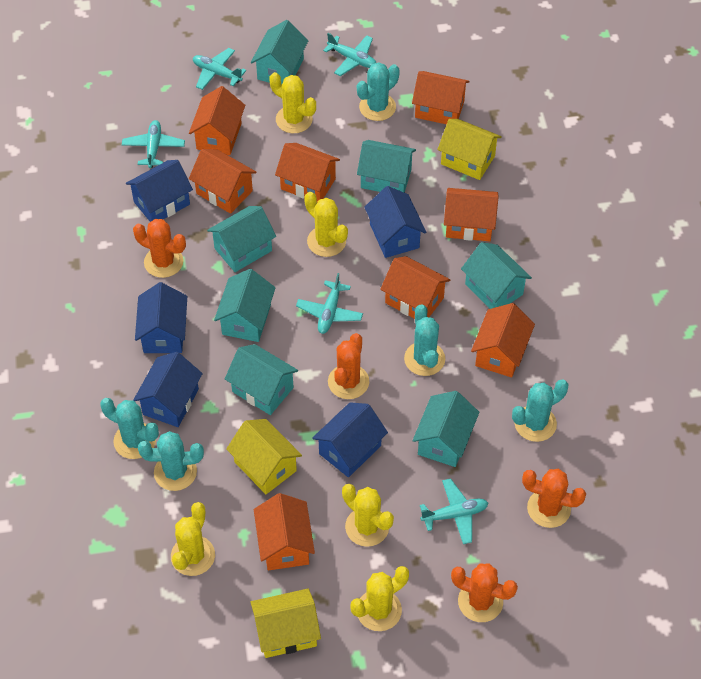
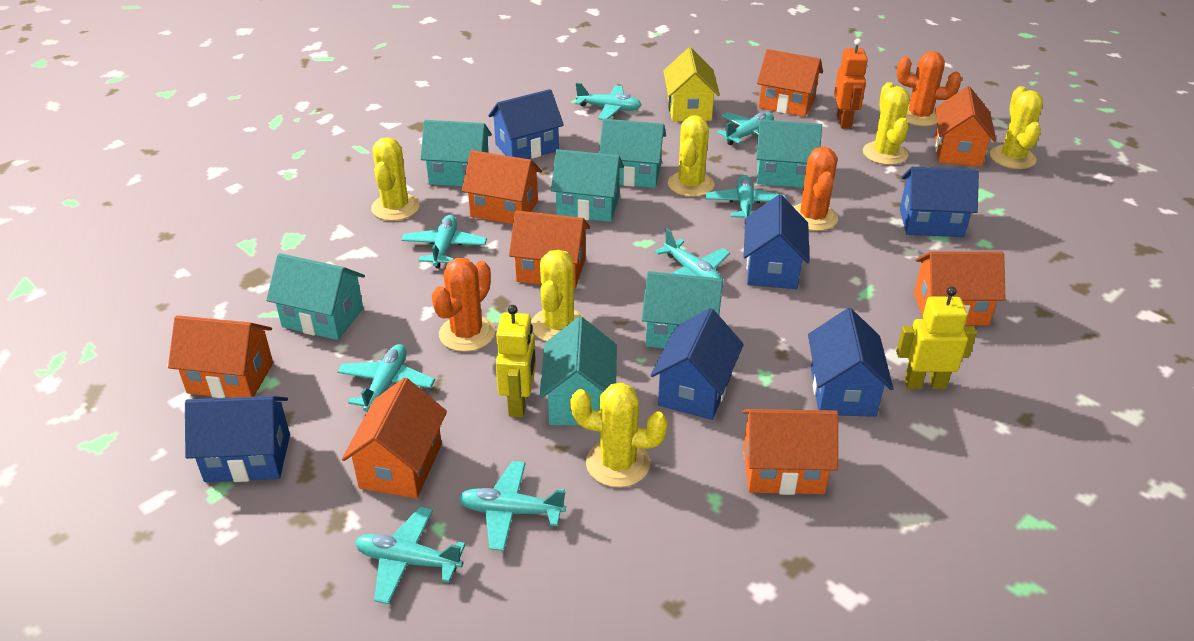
blue house: [126,160,193,222] [133,352,203,427] [135,282,187,353] [312,402,388,477] [364,186,426,258] = 5 -> [185,396,290,482] [488,89,564,159] [650,308,744,420] [743,195,810,289] [808,308,894,417] [900,167,979,237] = 6
orange cactus: [133,219,186,278] [328,333,369,399] [451,563,518,622] [522,469,586,528] = 4 -> [431,258,495,352] [794,147,838,231] [897,51,961,126] = 3
orange robot: none = 0 -> [834,38,868,129] = 1
turquoise cactus: [100,398,159,459] [138,431,204,491] [357,62,400,121] [404,304,445,376] [512,379,568,442] = 5 -> none = 0
turquoise plane: [122,120,185,168] [193,48,246,90] [296,273,363,334] [323,33,376,76] [420,478,488,544] = 5 -> [337,344,435,412] [355,507,466,604] [402,215,487,268] [458,461,566,551] [575,83,641,120] [654,228,730,279] [705,175,786,218] [717,112,774,145] = 8
yellow cactus: [171,502,215,576] [269,72,316,133] [304,192,348,257] [342,484,394,547] [351,566,409,631] = 5 -> [371,137,420,221] [531,250,585,341] [571,383,668,488] [668,115,715,197] [863,82,910,165] [990,86,1043,169] = 6
yellow house: [226,419,302,494] [250,589,321,658] [437,119,502,180] = 3 -> [663,47,720,121] = 1
yellow robot: none = 0 -> [495,305,536,417] [896,287,977,389] = 2

